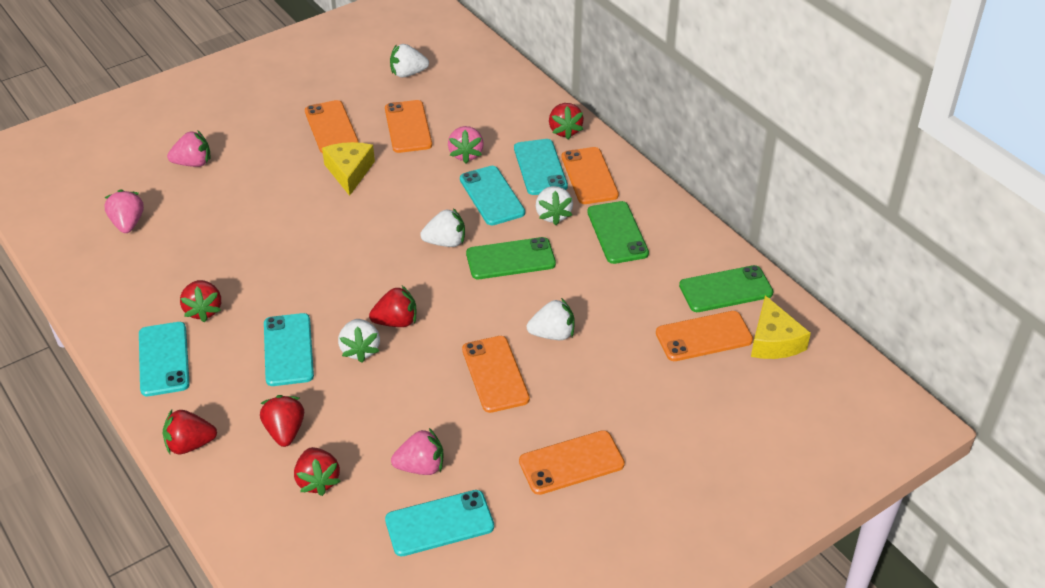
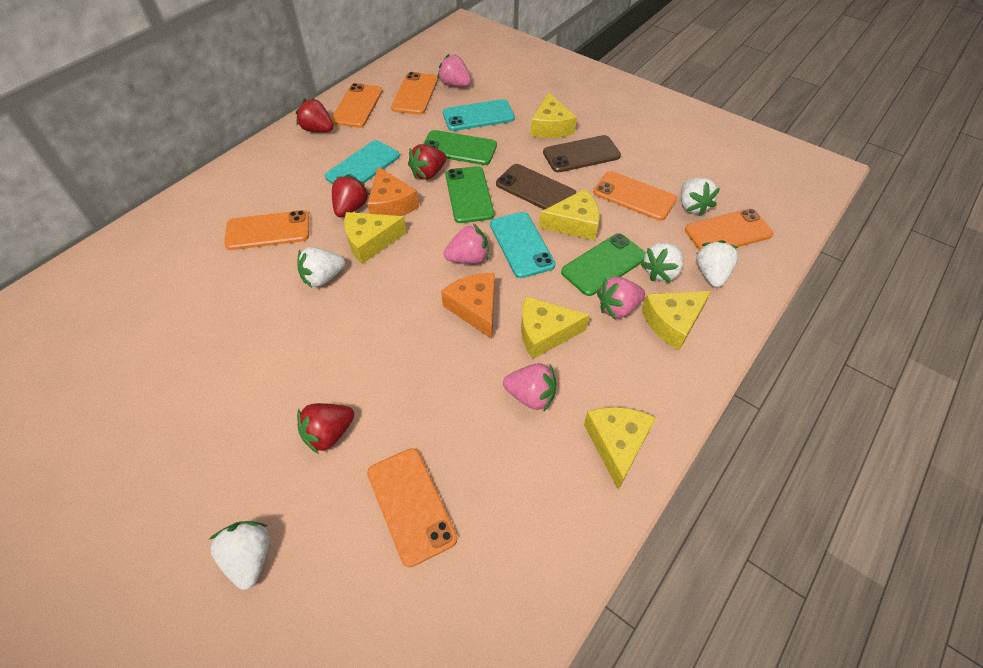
brown phone: none = 0 -> [496,164,576,210] [543,135,621,172] = 2
orange cheese: none = 0 -> [367,167,419,216] [441,273,495,339] = 2
red strawberry: [163,410,217,454] [180,280,221,322] [260,395,304,447] [294,447,341,496] [369,286,416,327] [549,103,584,139] = 6 -> [296,98,333,132] [297,403,354,454] [332,175,370,217] [408,144,447,180] = 4
turquoise phone: [139,322,190,396] [264,313,314,386] [385,490,494,556] [460,166,525,225] [514,139,568,195] = 5 -> [325,140,400,184] [443,99,515,131] [490,212,556,278] = 3
yellow cheese: [322,142,375,196] [751,295,811,359] = 2 -> [344,212,407,264] [521,296,590,359] [530,92,577,138] [539,189,600,241] [584,407,656,490] [641,291,711,350] = 6

